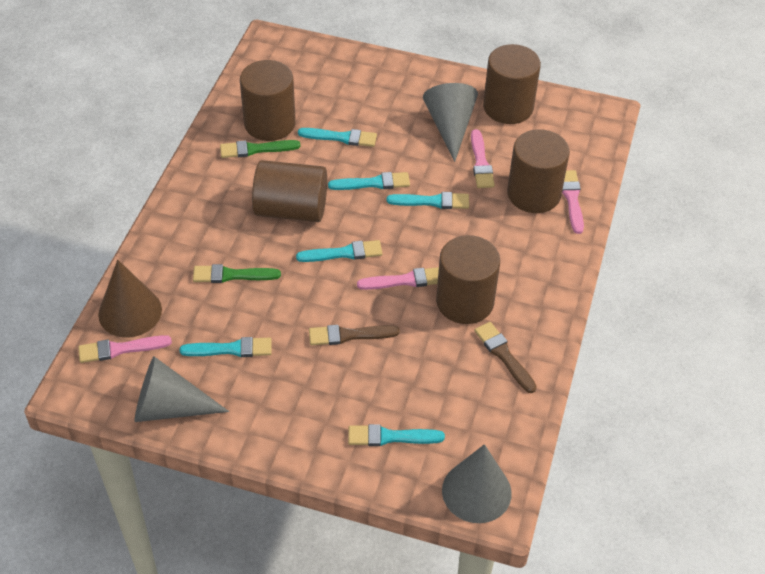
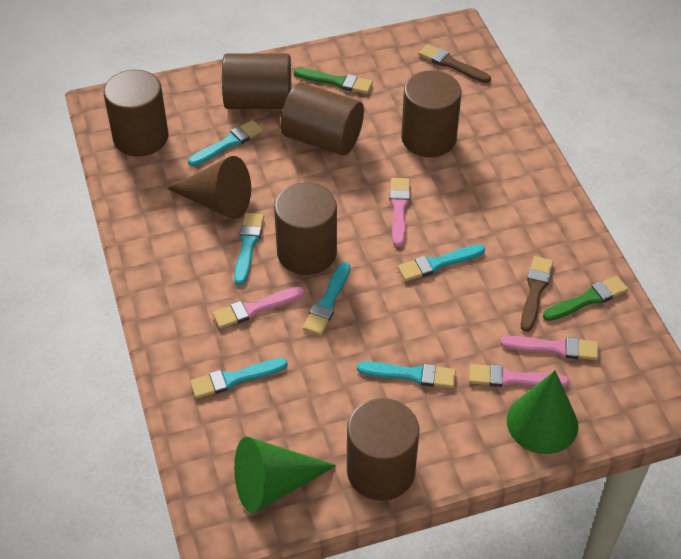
brown cylinder: [240,60,296,141] [252,160,327,222] [436,235,500,324] [483,44,541,124] [507,129,570,213] = 5 -> [104,70,169,156] [222,54,291,109] [274,183,337,275] [280,83,364,155] [347,398,419,501] [401,70,462,157] = 6
green cone: none = 0 -> [234,437,337,513] [507,371,578,454] = 2
grey cone: [135,357,229,422] [423,83,478,162] [442,444,512,523] = 3 -> none = 0

